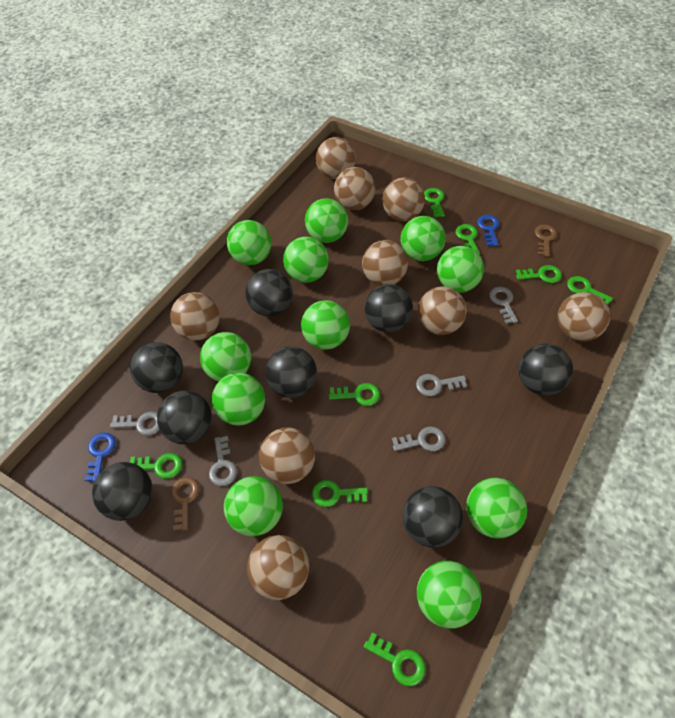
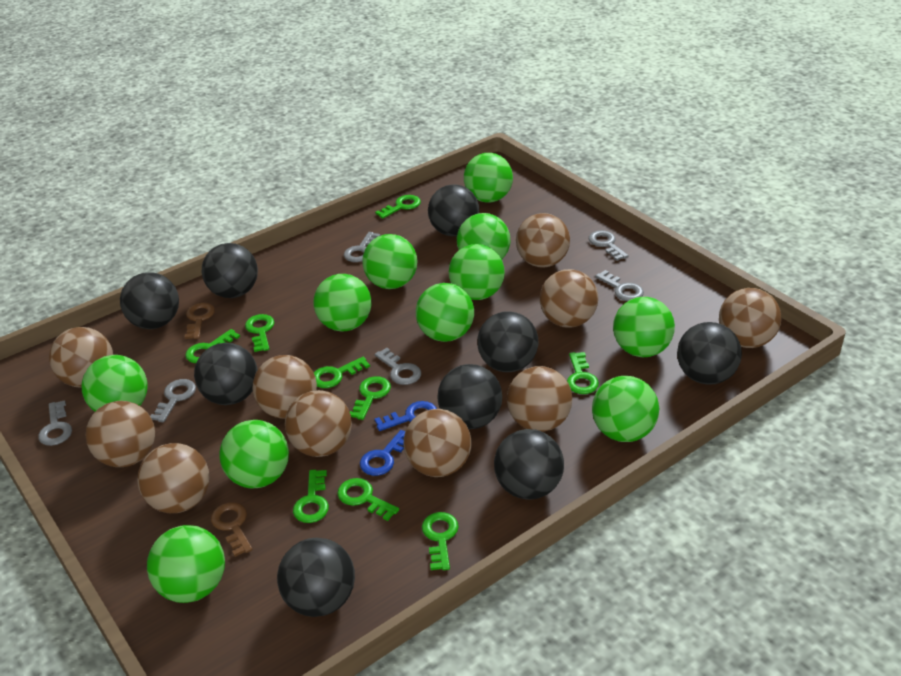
black ball: [92,462,153,521] [130,342,183,393] [157,390,212,444] [245,269,293,316] [265,346,317,398] [365,284,413,333] [403,486,463,547] [519,344,573,396] = 8 -> [120,272,179,329] [194,343,258,405] [202,243,258,298] [277,538,355,617] [428,184,479,236] [437,364,502,429] [477,311,538,372] [494,429,564,500] [677,322,742,385] = 9
brown ball: [170,292,220,341] [247,535,309,600] [259,427,315,484] [316,137,356,179] [334,167,376,210] [362,240,408,286] [382,178,425,221] [417,286,467,335] [558,292,610,341] = 9 -> [49,327,113,387] [86,401,155,467] [137,443,210,513] [252,355,317,418] [285,390,352,457] [403,409,472,477] [507,366,572,432] [516,213,570,268] [540,269,598,328] [719,288,782,348] = 10
green key: [130,453,182,479] [312,480,368,507] [329,383,380,406] [364,632,426,686] [424,188,445,217] [455,224,480,255] [516,265,562,283] [567,276,613,305] = 8 -> [185,329,240,363] [245,314,275,352] [293,470,329,523] [314,357,370,388] [337,478,399,521] [350,376,391,420] [375,195,421,219] [422,512,459,570] [567,352,599,394] = 9
grey key: [110,412,159,435] [209,436,237,486] [392,427,445,451] [416,374,467,396] [489,287,518,324] = 5 -> [38,400,72,446] [150,379,196,422] [344,232,380,262] [375,348,421,385] [589,230,628,261] [595,270,644,301] = 6

